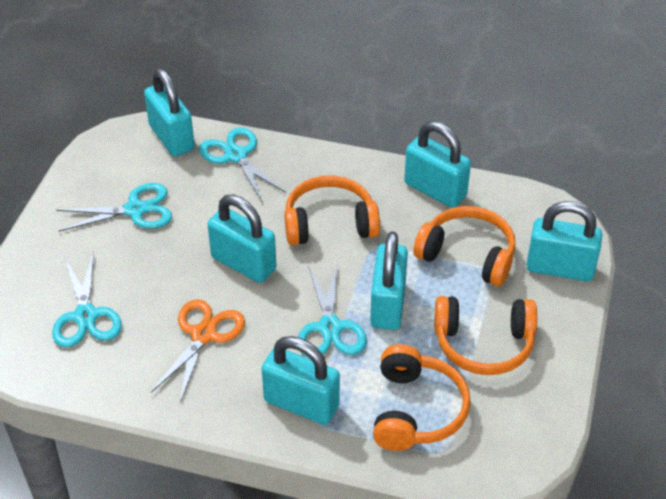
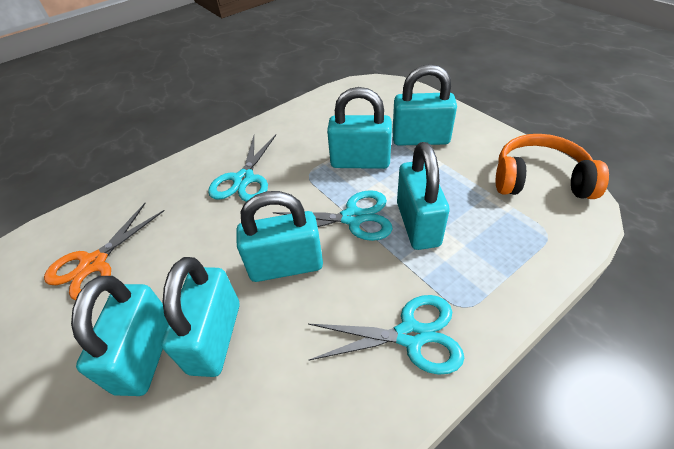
orange headphones: [284,176,380,245] [373,344,471,451] [413,206,515,287] [434,296,537,375] = 4 -> [496,134,609,199] = 1
turquoise scissors: [52,251,122,347] [56,183,172,232] [199,127,286,203] [298,265,367,357] = 4 -> [208,135,276,202] [273,190,393,241] [308,295,464,375] = 3

